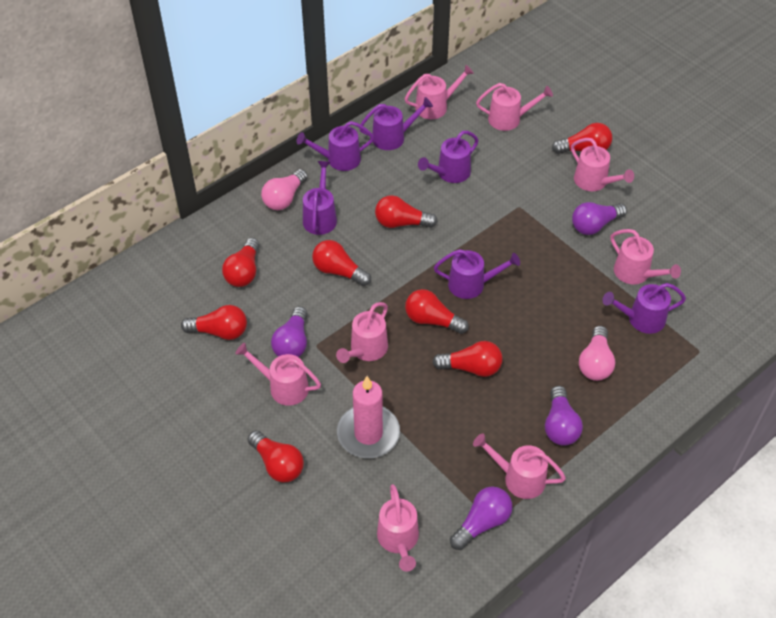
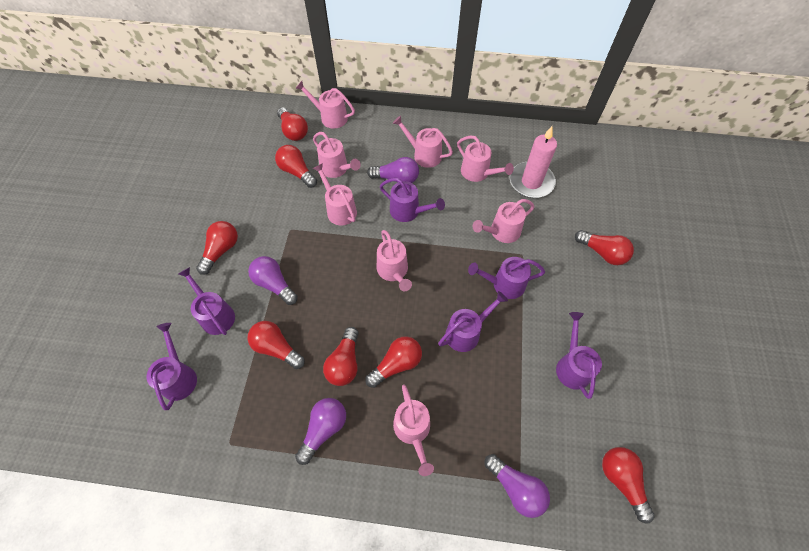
pink light bulb: [261,169,308,210] [579,326,615,381] = 2 -> none = 0

